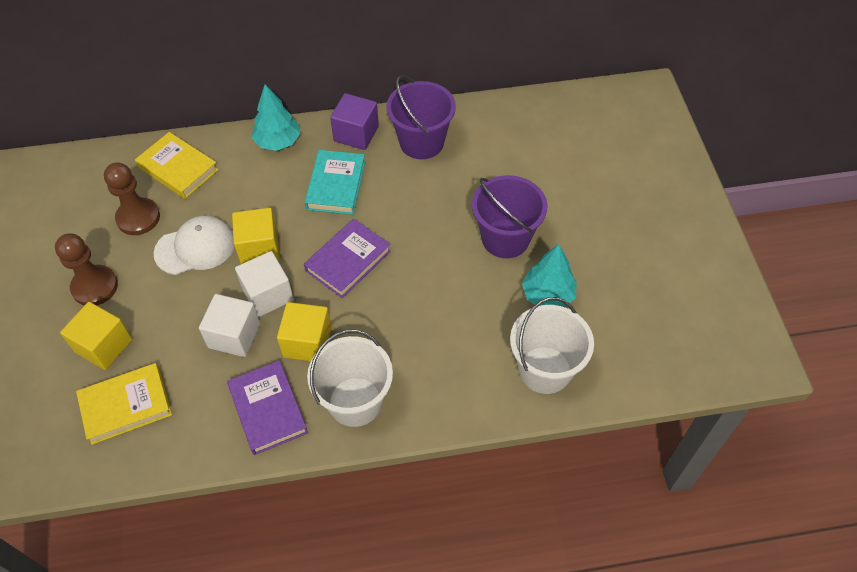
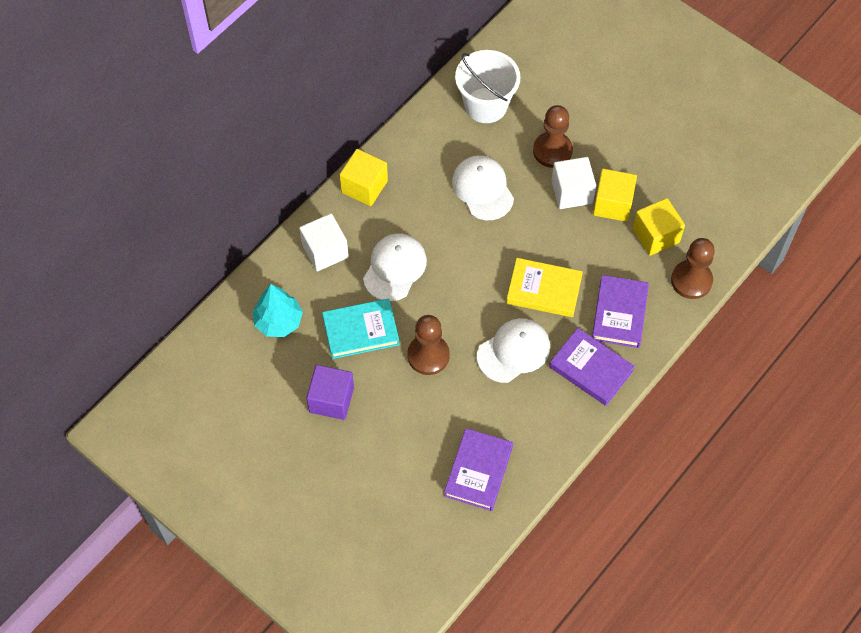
brown pawn: [55,234,118,306] [104,163,160,235] = 2 -> [407,315,450,375] [533,105,573,168] [671,238,715,299] = 3
purple book: [227,360,308,455] [304,219,391,298] = 2 -> [444,428,513,511] [549,328,635,406] [592,275,649,348] = 3
purple bucket: [386,75,456,159] [472,175,547,258] = 2 -> none = 0
turquoise tree: [252,84,300,151] [522,244,577,307] = 2 -> [253,284,303,337] = 1
white bucket: [307,330,393,427] [510,297,594,394] = 2 -> [455,50,521,123] = 1
white cap: [154,216,235,275] = 1 -> [363,233,427,301] [452,155,514,220] [477,318,550,383] = 3
yellow book: [76,363,172,445] [135,132,219,199] = 2 -> [506,258,583,317] = 1

